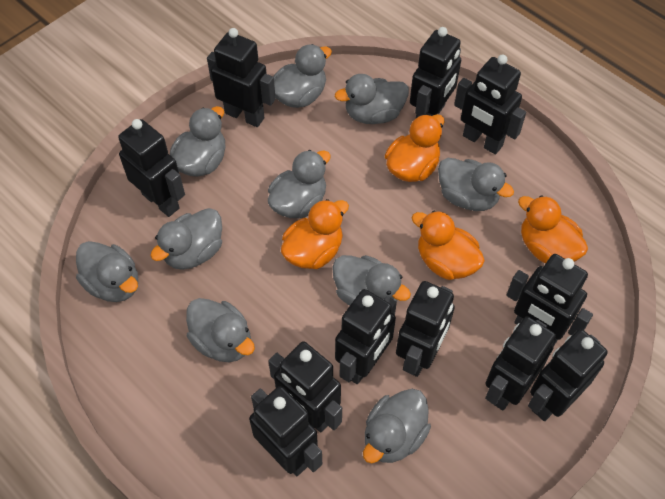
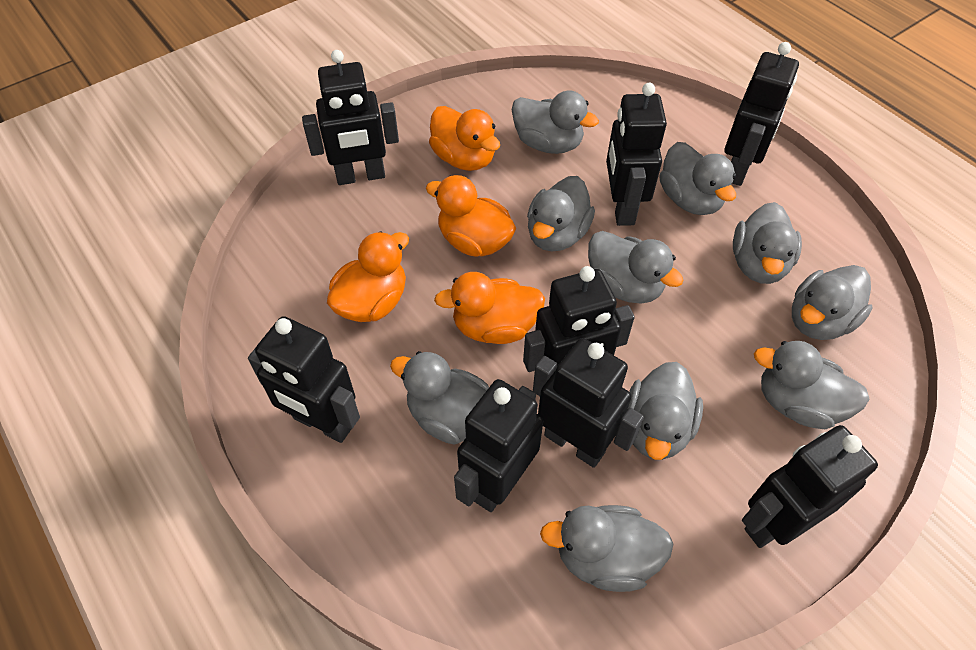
black robot: [118,119,185,217] [207,28,276,127] [249,386,322,476] [268,341,342,432] [335,289,397,384] [396,281,455,377] [410,27,461,118] [454,54,526,154] [485,316,556,411] [507,254,593,345] [528,329,608,421] = 11 -> [248,316,360,443] [302,50,399,185] [454,379,543,512] [523,266,635,372] [533,338,644,468] [606,83,667,226] [725,42,799,186] [742,425,878,548] = 8

